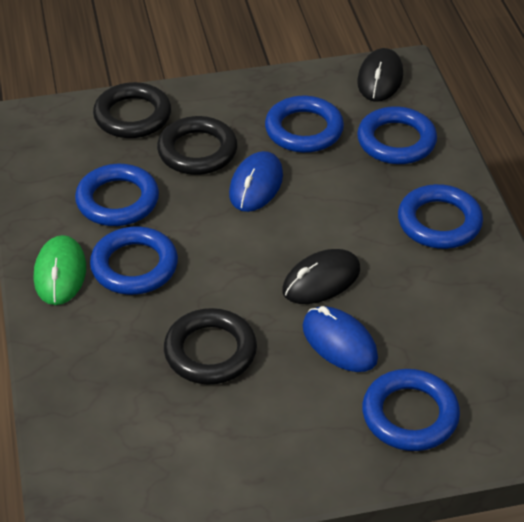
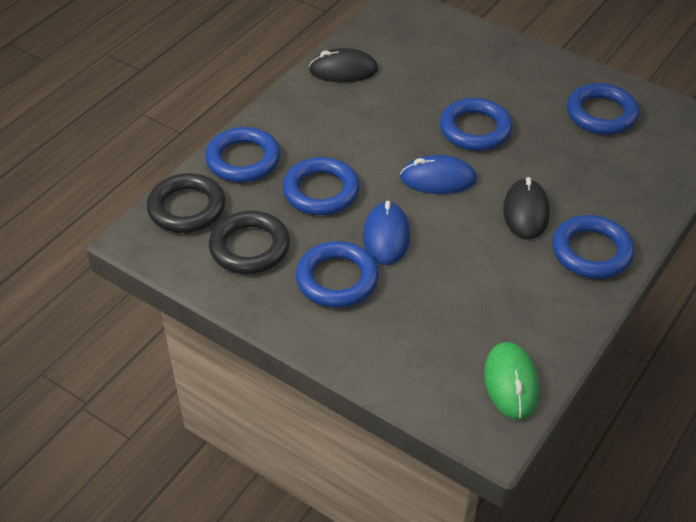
black ring: [93,82,171,138] [157,116,237,175] [164,308,257,384] = 3 -> [147,173,225,233] [209,211,290,274] = 2

